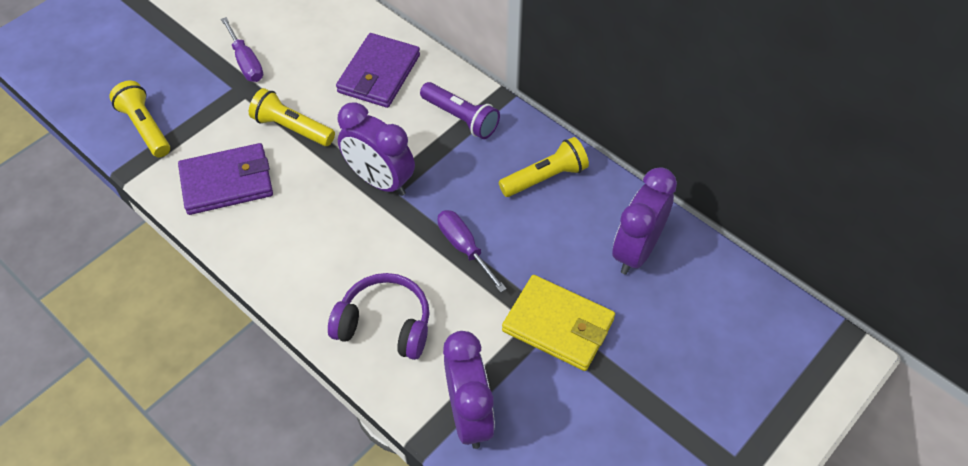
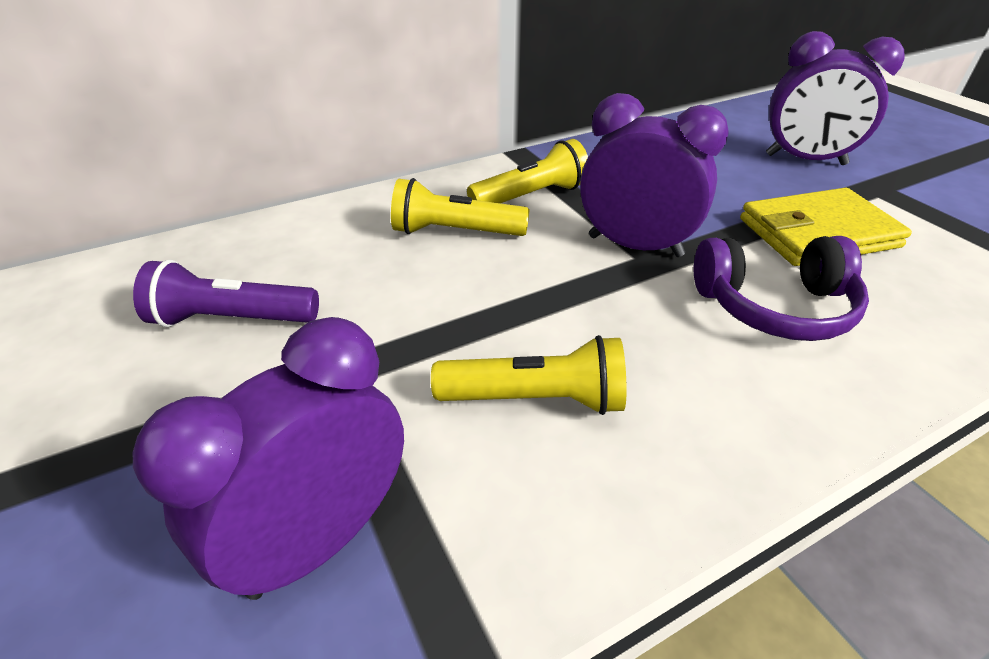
purple screwdriver: [221,17,263,82] [438,210,507,292] = 2 -> none = 0
purple wallet: [178,143,273,215] [336,33,420,108] = 2 -> none = 0

